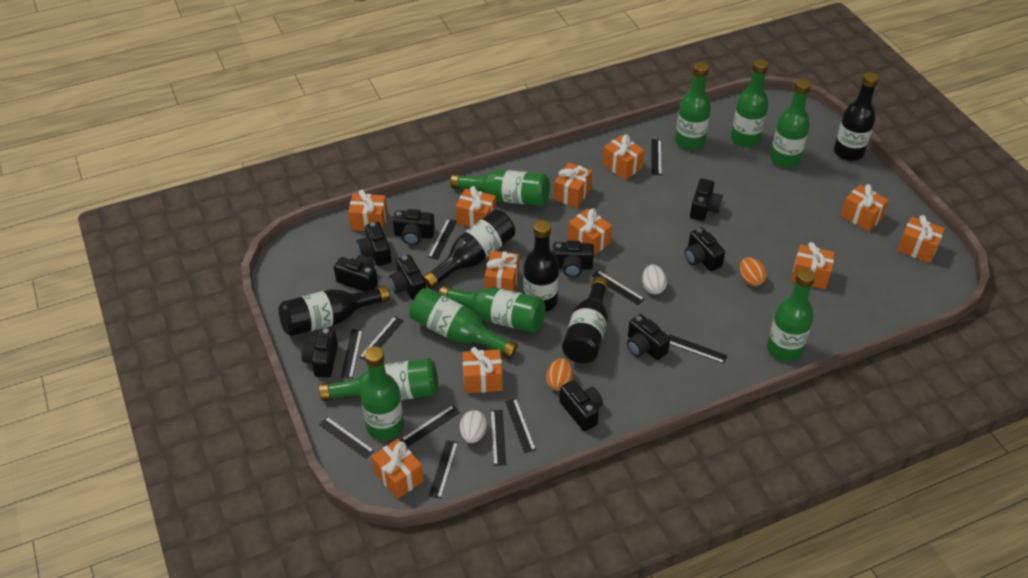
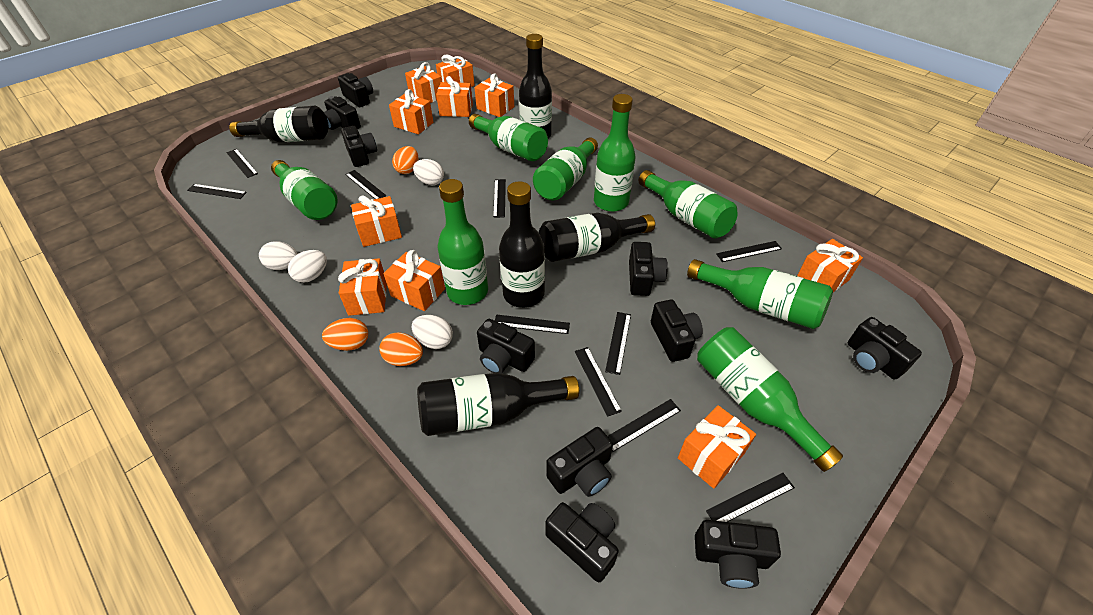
black ruler: [319,417,374,459] [341,329,363,379] [359,316,404,360] [401,405,460,447] [428,219,457,260] [429,440,458,499] [491,410,506,466] [505,399,536,453] [592,270,644,305] [651,139,662,175] [669,335,728,364] = 11 -> [187,184,247,199] [226,149,258,178] [345,170,386,199] [493,179,506,218] [495,314,570,334] [575,347,622,417] [605,312,631,375] [608,399,681,452] [706,473,795,522] [716,241,782,262] = 10
green bottle: [319,358,438,401] [360,346,404,440] [409,287,517,359] [439,285,546,333] [450,170,550,206] [675,62,711,150] [731,59,768,147] [767,268,815,361] [770,79,811,168] = 9 -> [271,160,337,220] [438,179,488,305] [469,114,548,161] [533,137,598,200] [594,94,635,212] [639,170,737,238] [687,259,833,329] [697,327,843,472] = 8
orange egg: [546,358,573,391] [740,257,766,286] = 2 -> [322,318,368,351] [379,332,423,366] [392,146,418,174] = 3
orange gift: [348,190,388,232] [371,439,424,499] [456,186,496,228] [463,347,503,393] [485,251,519,292] [554,162,592,208] [568,209,612,255] [603,135,645,180] [791,242,835,289] [840,184,889,231] [897,215,945,263] = 11 -> [338,258,387,316] [351,195,402,247] [383,250,445,311] [389,89,434,134] [405,62,442,103] [436,55,475,87] [436,76,473,117] [474,73,514,117] [678,405,756,489] [797,239,863,292] = 10
white egg: [460,410,487,443] [642,265,667,294] = 2 -> [259,242,298,270] [288,250,327,283] [412,315,453,349] [413,159,444,185] = 4

